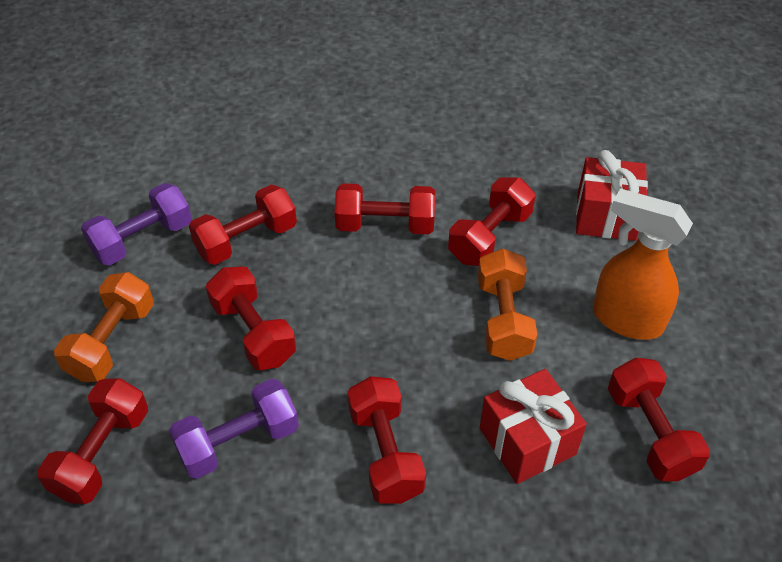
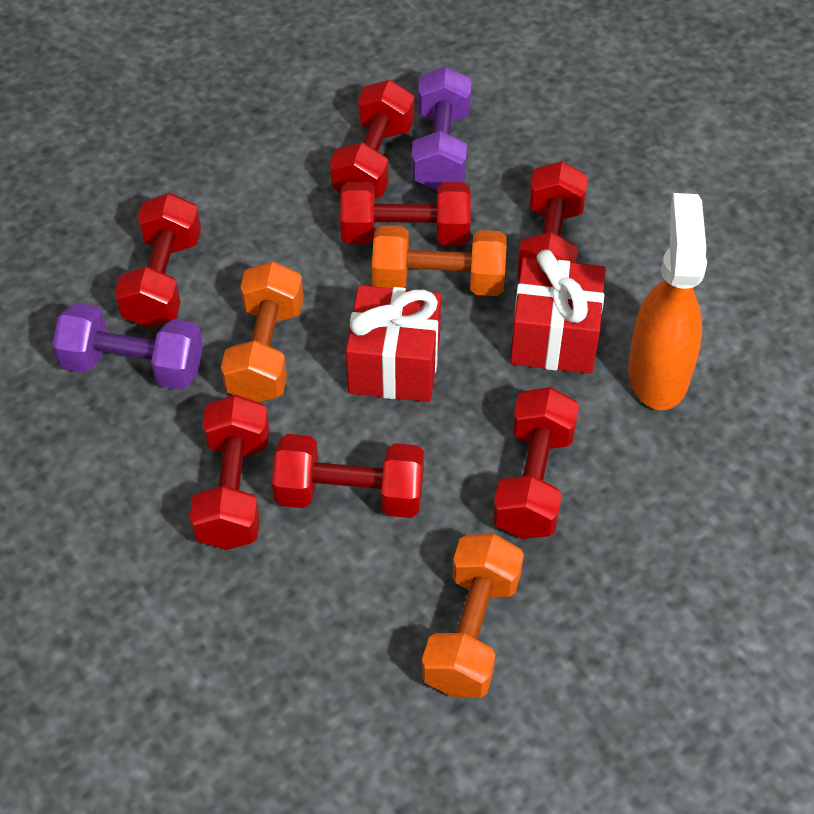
orange dumbbell: [54,272,154,382] [478,248,538,361] = 2 -> [221,261,304,402] [372,225,507,296] [422,534,524,698] = 3

